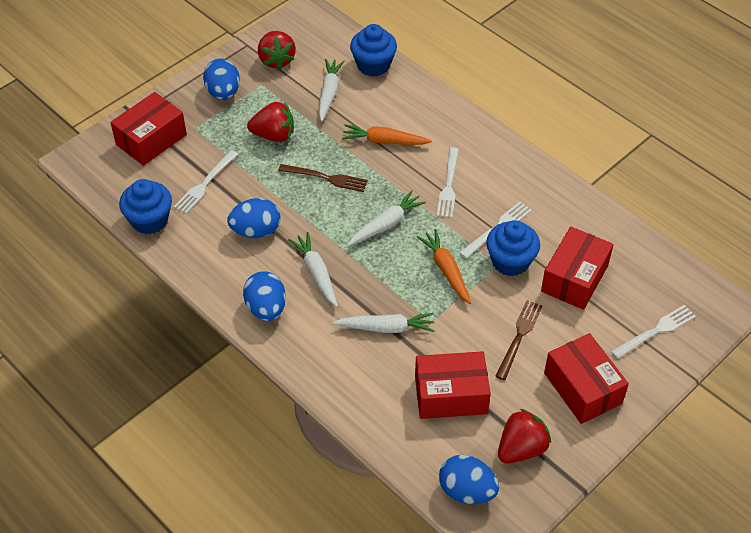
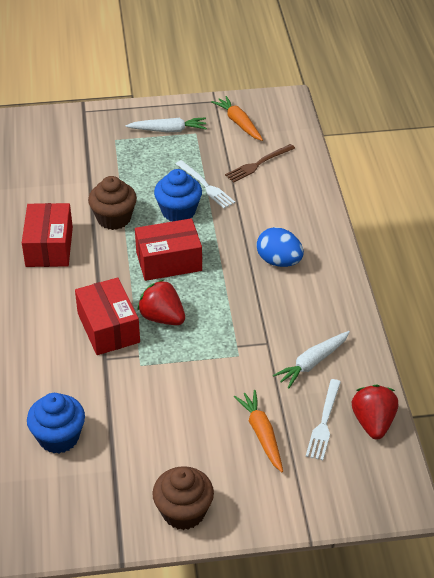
blue cupcake: [119,179,172,234] [350,24,397,76] [486,220,540,276] = 3 -> [27,393,85,453] [154,169,202,221] = 2
blue egg: [203,59,240,100] [227,198,281,238] [243,271,286,321] [439,455,499,504] = 4 -> [257,227,304,267] = 1
brown cupcake: none = 0 -> [88,176,137,230] [152,466,214,530] = 2
brown fork: [278,164,368,192] [495,300,543,380] = 2 -> [225,144,295,182] = 1
red box: [110,92,187,166] [415,351,491,419] [541,227,614,310] [544,333,629,424] = 4 -> [22,203,73,267] [75,277,140,355] [135,218,202,281] = 3
red strawberry: [247,102,294,142] [258,31,296,70] [498,409,551,463] = 3 -> [137,280,185,325] [352,384,398,439] = 2
white carrot: [288,232,338,307] [319,59,345,121] [333,313,435,333] [348,190,426,246] = 4 -> [126,117,207,132] [273,331,350,389] = 2
white fork: [174,150,238,214] [437,147,459,218] [460,201,532,259] [611,305,696,359] = 4 -> [176,160,235,208] [306,379,341,460] = 2

